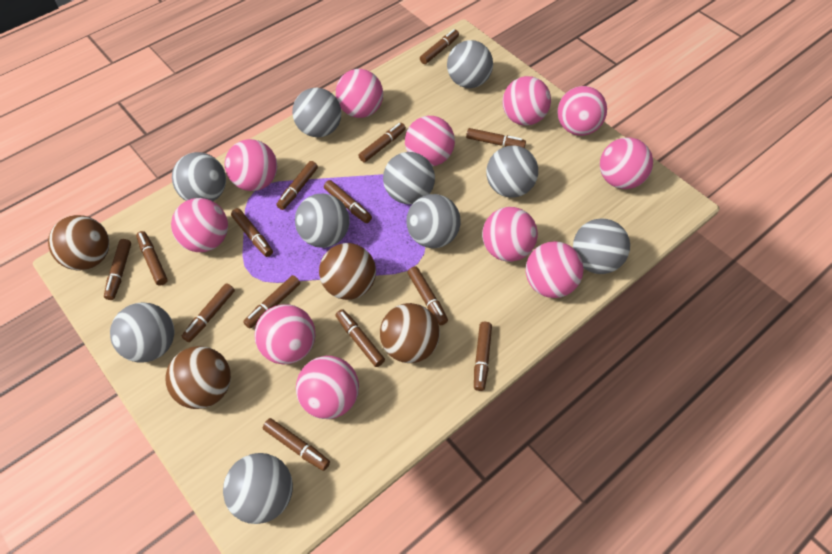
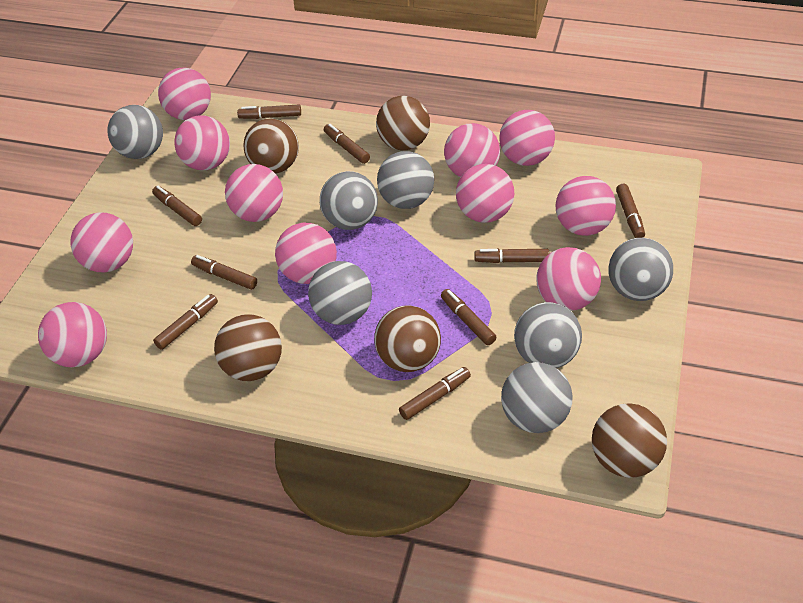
brown ball: [48,215,109,270] [165,346,231,409] [319,243,376,300] [380,303,440,363] = 4 -> [214,314,282,381] [243,118,299,174] [374,305,441,372] [376,96,430,150] [592,403,667,478] = 5
brown marker: [104,239,131,300] [136,231,168,286] [182,283,235,342] [231,208,273,257] [243,275,300,329] [263,418,330,471] [276,161,318,210] [324,180,372,223] [336,309,385,367] [358,123,406,162] [407,266,448,325] [420,29,459,64] [466,128,526,148] [474,322,492,391] = 14 -> [152,186,202,226] [153,294,218,350] [191,255,257,290] [237,105,301,119] [324,124,370,164] [399,367,471,420] [441,289,497,345] [475,249,550,263] [616,184,645,238] = 9
grey ball: [110,302,174,363] [172,152,226,201] [223,453,293,524] [292,88,341,137] [295,193,350,248] [383,152,435,204] [406,194,461,248] [447,40,493,88] [486,146,538,198] [573,218,630,274] = 10 -> [107,105,163,159] [308,261,372,325] [320,171,378,230] [377,151,434,209] [501,362,573,433] [514,302,582,368] [608,238,673,301] = 7

